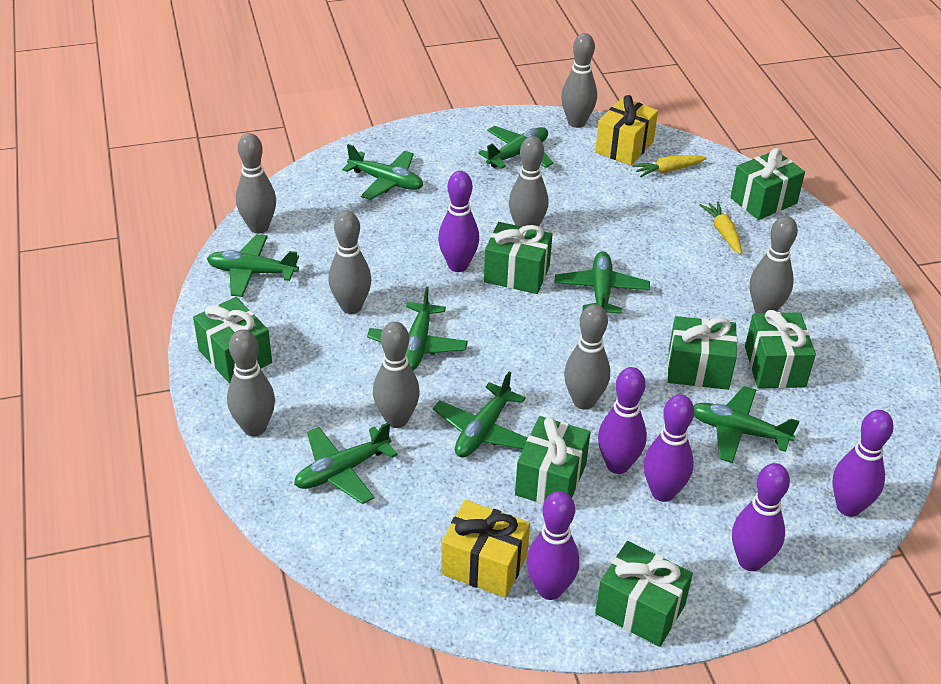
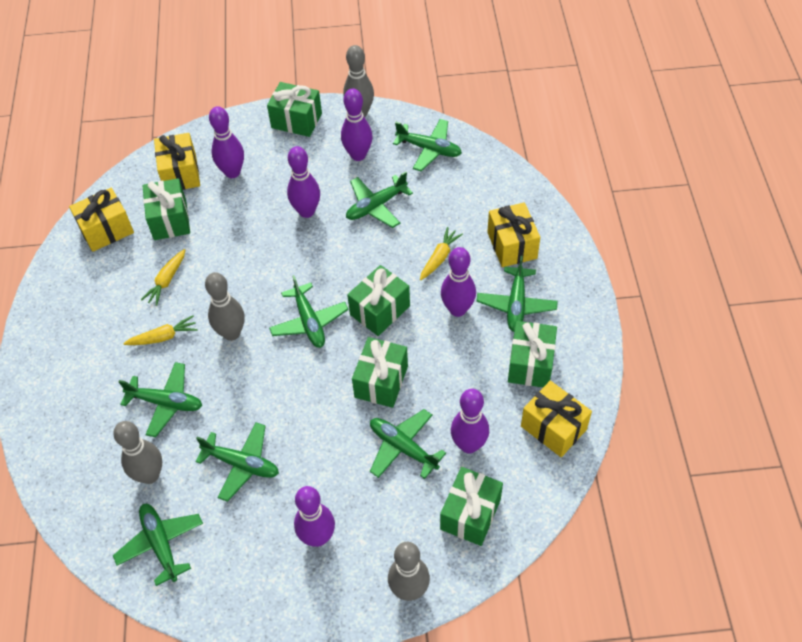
green gift: [193,297,272,384] [484,222,553,294] [515,416,590,504] [595,541,693,647] [668,316,737,390] [730,148,805,220] [745,310,816,389] = 7 -> [142,178,190,240] [267,82,322,137] [347,265,410,336] [352,337,408,408] [440,467,503,546] [508,321,557,387] = 6
grey bowling pin: [227,329,275,436] [236,133,276,234] [328,211,371,314] [373,322,420,428] [509,136,548,227] [561,33,597,128] [564,304,610,410] [750,216,798,313] = 8 -> [113,421,162,484] [205,272,245,341] [343,45,374,117] [388,542,430,601] = 4
yellow carrot: [632,155,707,177] [699,201,742,254] = 2 -> [123,315,198,345] [141,249,185,306] [420,227,463,280] = 3
yellow gift: [441,500,530,598] [595,95,658,166] = 2 -> [69,188,134,252] [154,133,200,190] [487,202,540,267] [521,381,592,457] = 4

